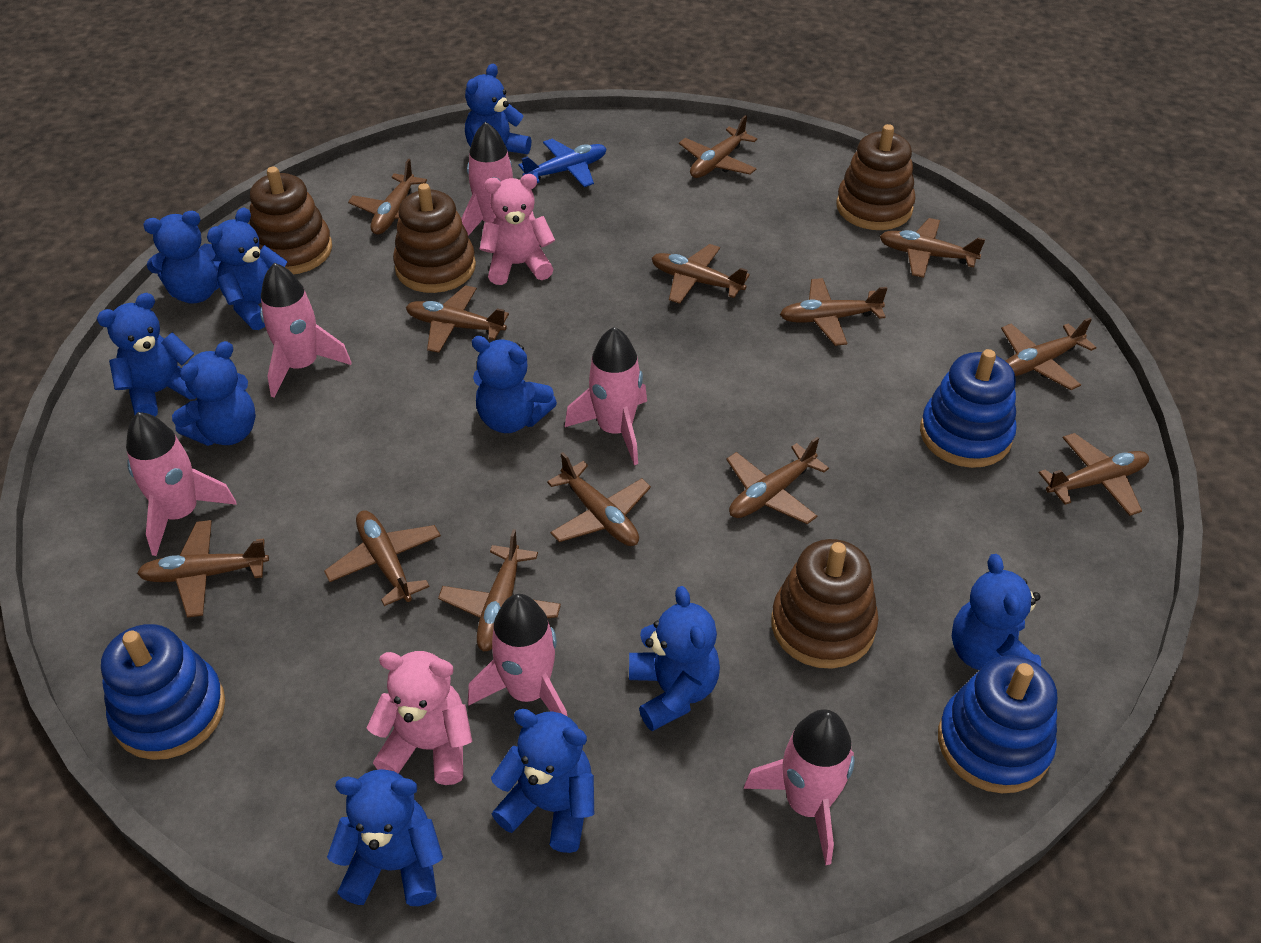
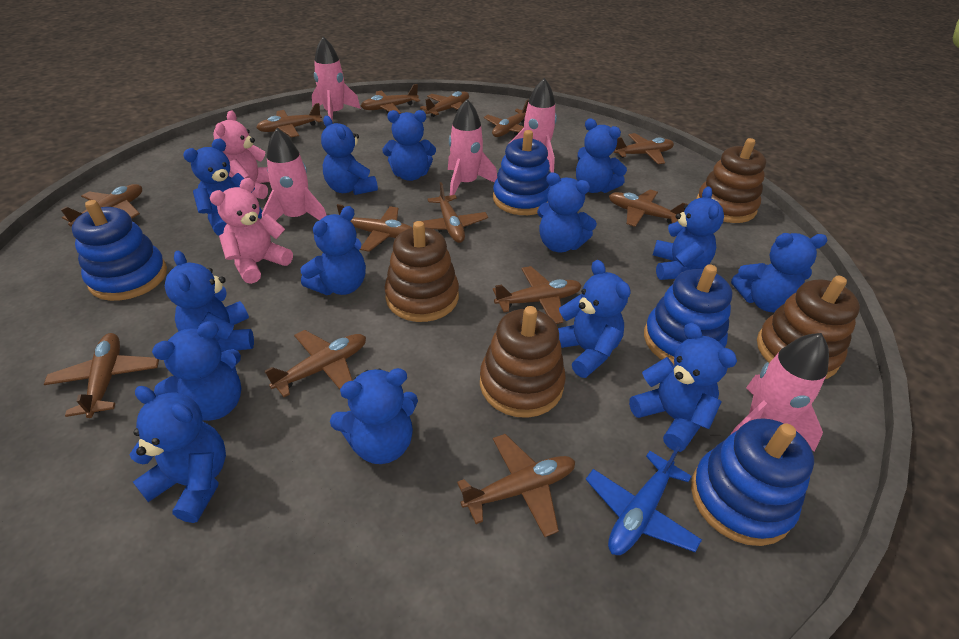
blue stacking toy: [101,624,225,760] [920,349,1016,468] [938,655,1058,793] = 3 -> [72,200,167,301] [493,130,551,215] [644,264,732,365] [691,418,814,546] = 4
blue teddy bear: [97,293,196,416] [143,211,221,304] [172,341,256,446] [207,207,287,330] [327,769,443,906] [465,64,531,154] [472,336,557,433] [491,709,594,853] [629,586,720,731] [952,554,1041,670] = 10 -> [129,386,226,523] [152,321,241,421] [165,251,254,352] [183,139,262,236] [301,206,366,295] [321,116,378,195] [330,368,418,464] [383,110,436,181] [537,172,597,252] [558,260,631,378] [576,119,627,193] [629,322,737,452] [653,186,724,280] [731,233,827,312] = 14
pink rocket: [126,412,237,556] [260,263,352,398] [461,121,534,236] [468,594,568,717] [565,327,647,465] [744,709,855,865] = 6 -> [262,128,327,221] [312,36,361,121] [448,99,497,195] [511,78,557,173] [730,333,829,452] = 5

